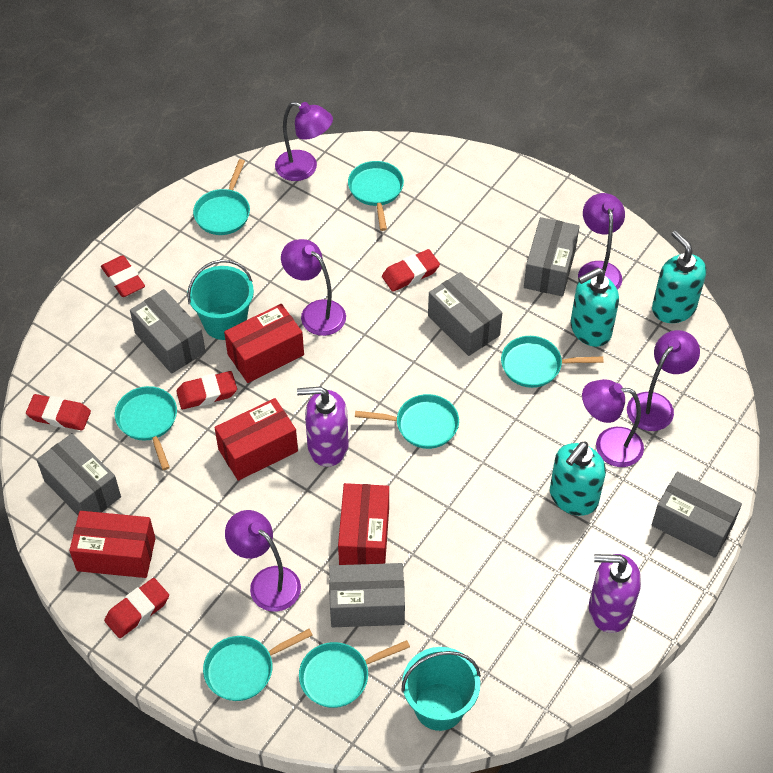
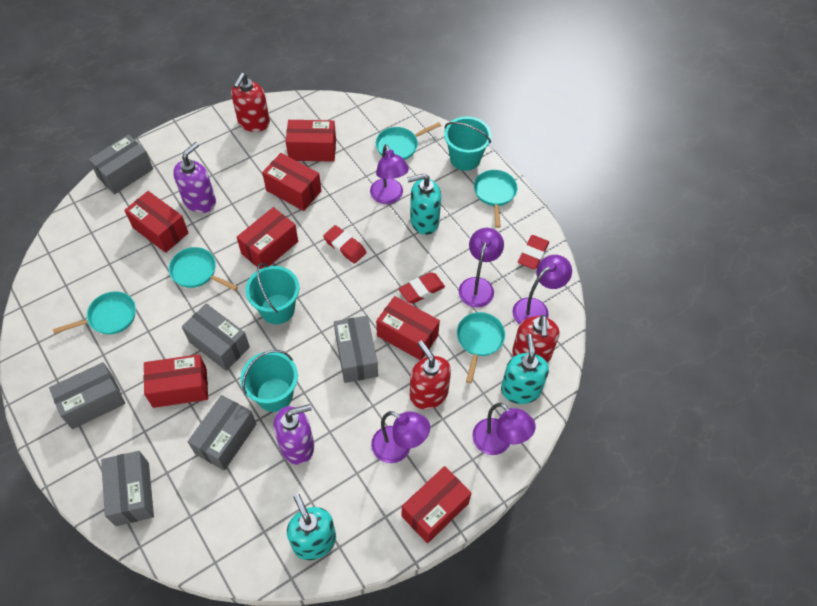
purple lamp: [225,510,301,612] [275,101,333,181] [281,239,346,336] [578,193,625,290] [582,379,644,467] [627,330,700,431] = 6 -> [370,144,409,204] [371,411,430,463] [458,228,504,308] [472,403,536,455] [512,255,572,325] = 5
red box: [69,511,156,578] [215,398,298,481] [224,304,304,383] [338,483,389,565] = 4 -> [124,191,189,253] [144,354,208,408] [237,207,298,269] [262,153,321,211] [286,120,336,162] [376,296,440,360] [402,466,471,543] = 7
red eraser: [26,394,91,430] [101,255,145,297] [104,578,169,638] [176,371,237,409] [382,249,440,292] = 5 -> [323,225,367,264] [399,272,445,304] [518,235,549,270] = 3
red soap dispenser: none = 0 -> [231,73,270,132] [410,340,451,409] [512,315,559,363] = 3
turquoise bucket: [187,260,254,340] [401,647,481,731] = 2 -> [240,350,298,412] [245,263,300,324] [444,116,492,171] = 3
turquoise pan: [115,386,177,470] [193,159,250,235] [203,629,313,701] [299,640,410,708] [348,161,404,231] [355,394,459,449] [501,336,603,388] = 7 -> [53,291,136,334] [169,247,238,291] [376,122,441,160] [457,312,505,383] [474,170,517,228] = 5

